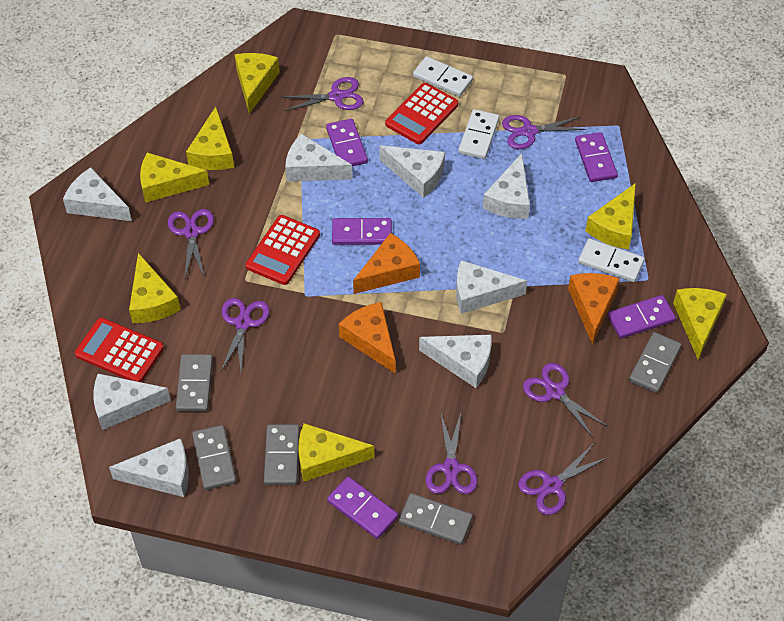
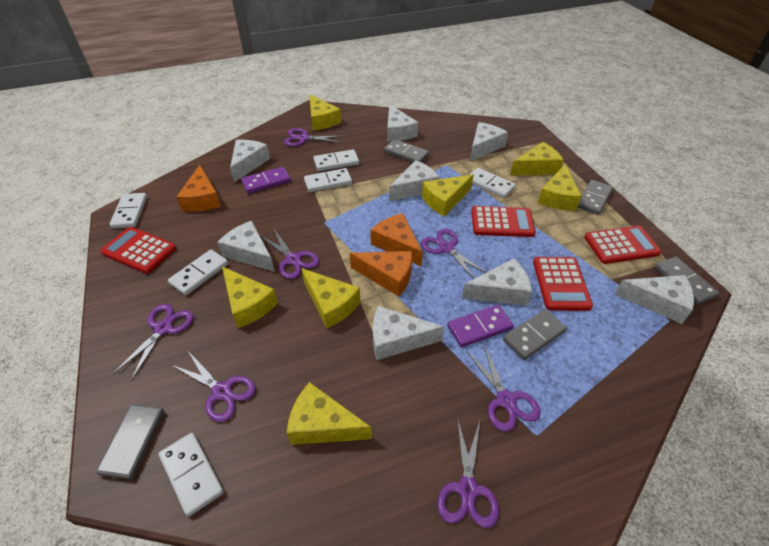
purple domino: [326,119,368,166] [327,476,398,539] [332,218,392,245] [575,132,618,182] [608,295,676,339] = 5 -> [241,167,291,194] [447,305,514,347] = 2
red calculator: [75,318,164,382] [246,215,320,285] [385,83,458,144] = 3 -> [100,227,176,274] [471,206,535,237] [533,257,593,311] [584,226,661,264] = 4
white domino: [413,56,473,97] [458,109,499,159] [578,238,645,282] = 3 -> [109,193,147,228] [159,433,224,517] [168,250,229,296] [304,168,352,192] [313,149,359,171] [469,168,516,198] = 6

